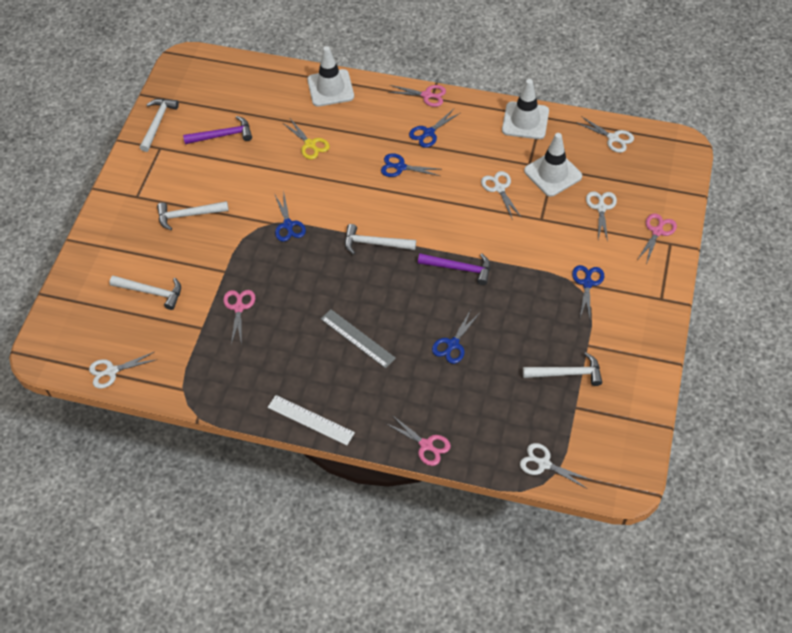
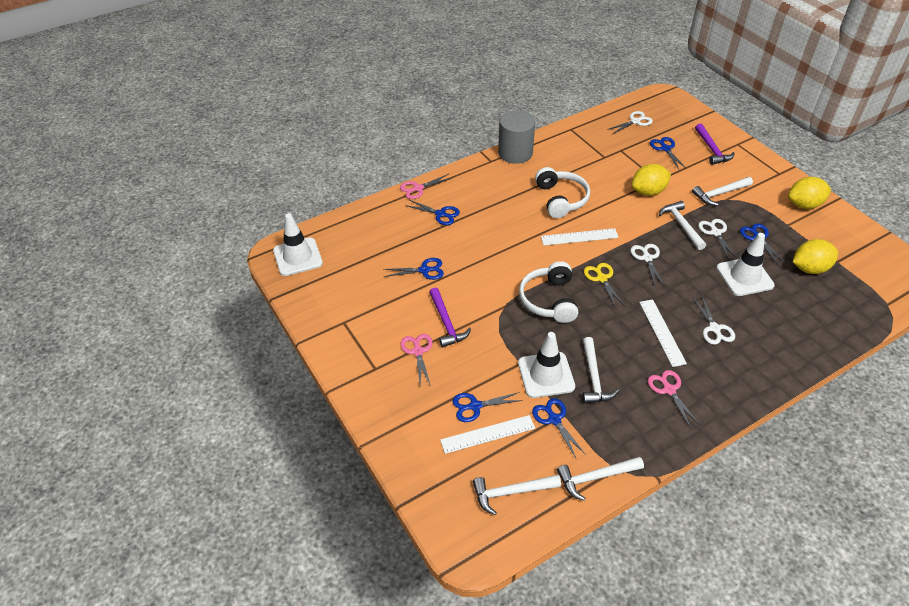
blue scissors: [275,195,306,242] [381,153,440,177] [409,109,460,148] [432,309,480,364] [572,265,604,318] = 5 -> [383,258,444,280] [405,200,460,225] [452,392,523,422] [532,398,586,458] [650,137,687,169] [740,224,785,265] = 6
grey cylinder: none = 0 -> [498,110,535,164] = 1
grey ruler: [321,309,396,368] = 1 -> none = 0
pink scissors: [223,290,255,345] [385,415,451,466] [388,85,446,107] [637,213,677,264] = 4 -> [400,174,452,199] [401,334,433,386] [648,370,700,428] = 3
white headphones: none = 0 -> [519,261,578,323] [535,167,590,218] = 2
white ruler: [268,395,355,445] = 1 -> [440,415,535,454] [541,228,619,246] [639,299,687,367] = 3
white scissors: [89,352,155,388] [481,171,522,220] [520,443,591,489] [576,116,634,153] [586,191,617,241] = 5 -> [607,111,653,134] [630,244,665,287] [693,296,735,345] [698,219,737,259] = 4
yellow lemon: none = 0 -> [632,164,671,196] [788,177,831,209] [793,239,838,274] = 3

